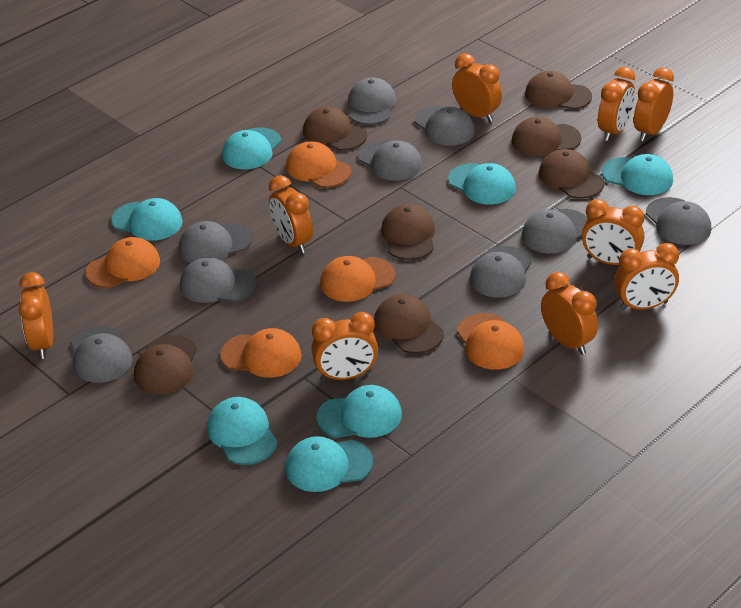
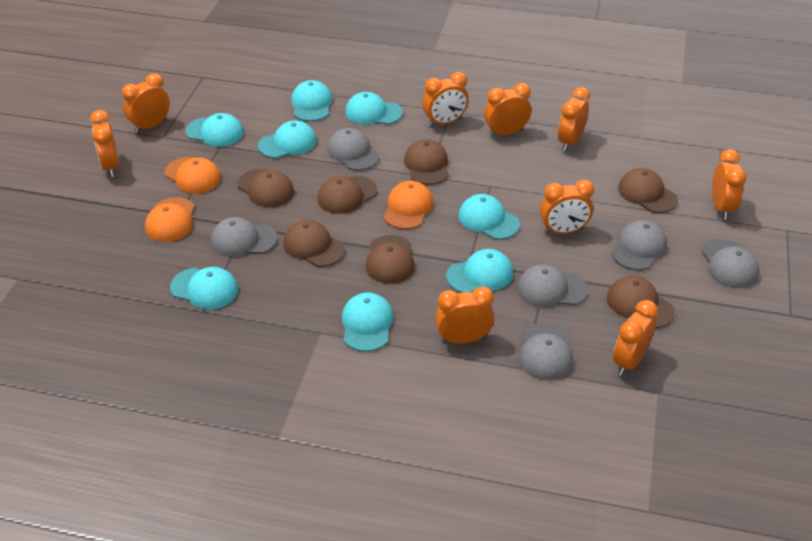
grey cap: [71,326,132,383] [179,221,252,263] [180,257,257,303] [348,77,396,125] [358,140,422,181] [415,106,475,146] [470,246,532,298] [522,209,588,253] [646,197,711,245] = 9 -> [211,217,278,257] [327,128,380,171] [518,264,588,307] [519,323,573,380] [611,220,667,270] [702,239,759,288] = 6
orange cap: [86,237,160,288] [220,328,302,378] [286,141,351,188] [320,256,395,302] [457,313,524,370] = 5 -> [145,197,195,242] [164,157,221,194] [383,181,434,229] = 3
turquoise cap: [111,198,183,241] [207,397,278,465] [222,127,281,169] [286,436,373,492] [317,385,402,438] [448,163,516,205] [602,154,673,195] = 7 -> [170,267,238,310] [185,113,244,147] [258,121,317,158] [291,80,332,121] [342,292,394,352] [345,92,403,124] [446,249,513,293] [459,194,520,239] = 8

